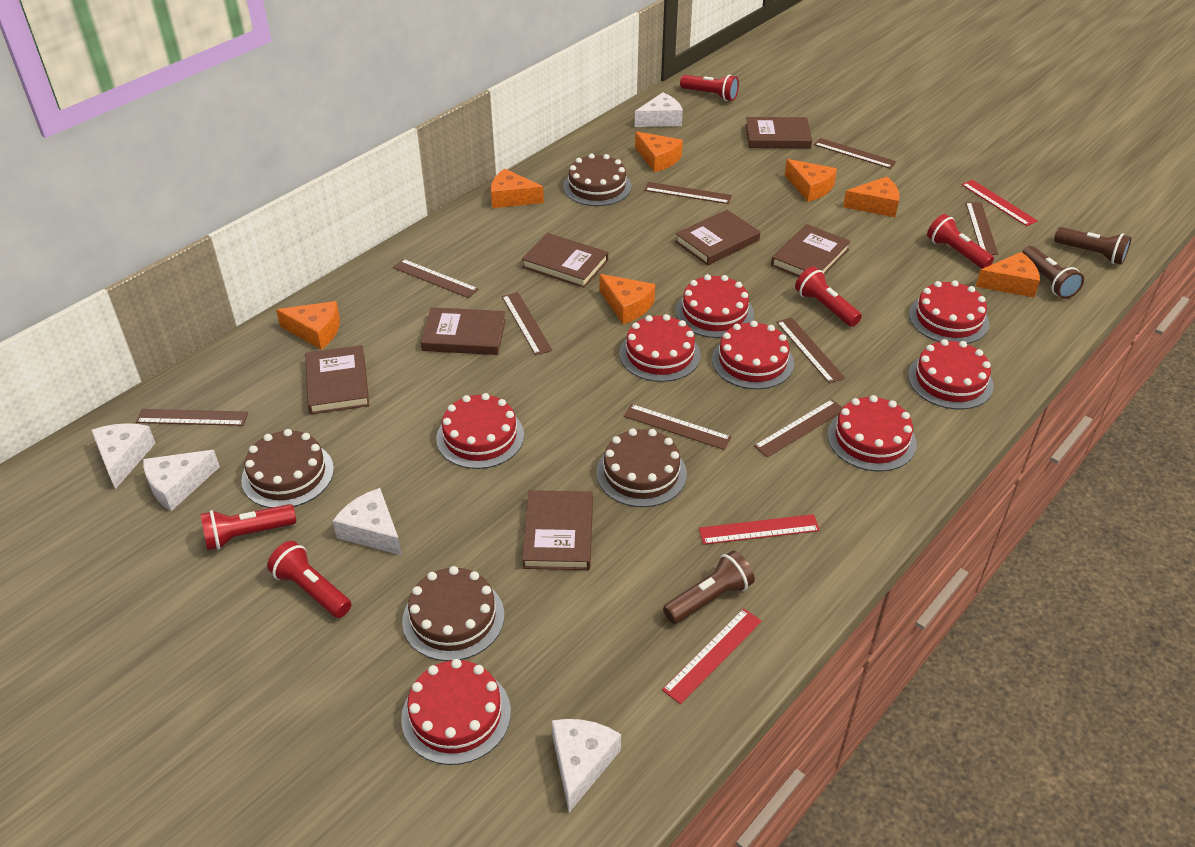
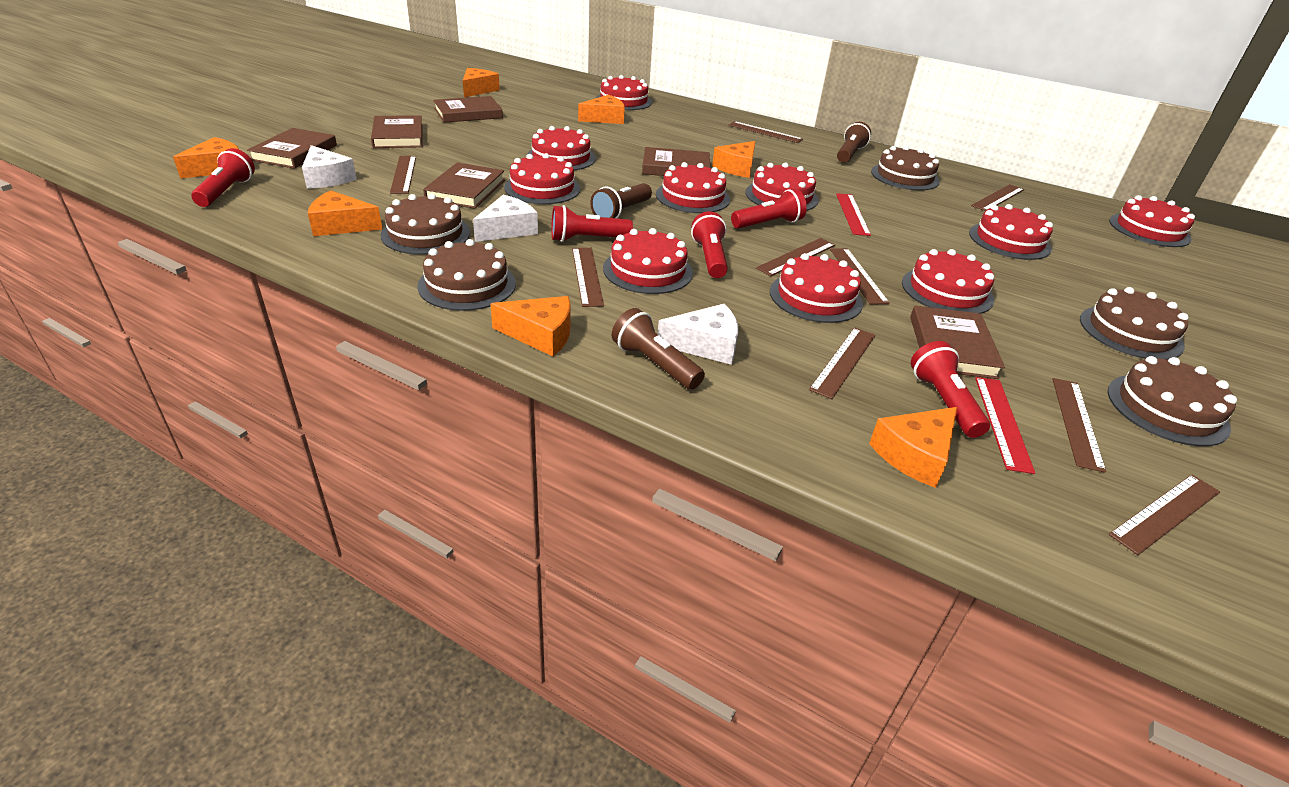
brown book: [305,345,369,414] [421,307,506,355] [522,233,608,288] [522,490,593,570] [675,210,760,265] [745,117,812,149] [771,224,851,277] = 7 -> [247,128,337,169] [371,115,423,148] [423,163,505,209] [433,96,503,123] [642,147,710,176] [910,306,1005,379] = 6
brown cake: [241,429,334,508] [402,566,504,661] [563,154,631,206] [596,428,687,507] = 4 -> [381,193,470,255] [417,239,516,311] [871,146,940,190] [1080,287,1188,359] [1108,356,1237,446] = 5
red cake: [401,659,511,765] [436,393,524,469] [619,314,701,382] [676,274,754,338] [712,321,794,389] [827,395,917,471] [908,339,994,409] [909,280,990,344] = 8 -> [504,153,580,204] [527,126,596,170] [596,75,652,110] [603,228,693,294] [656,162,730,213] [745,163,819,211] [770,253,863,323] [902,249,994,314] [969,204,1053,260] [1109,195,1195,247] = 10
red ruler: [662,608,762,704] [699,514,820,545] [961,180,1038,226] = 3 -> [836,193,871,236] [975,377,1035,474] = 2
white cheese: [91,423,155,489] [143,450,220,511] [333,488,402,555] [552,719,621,812] [635,93,683,127] = 5 -> [302,145,357,189] [473,195,538,242] [657,304,738,365] = 3

